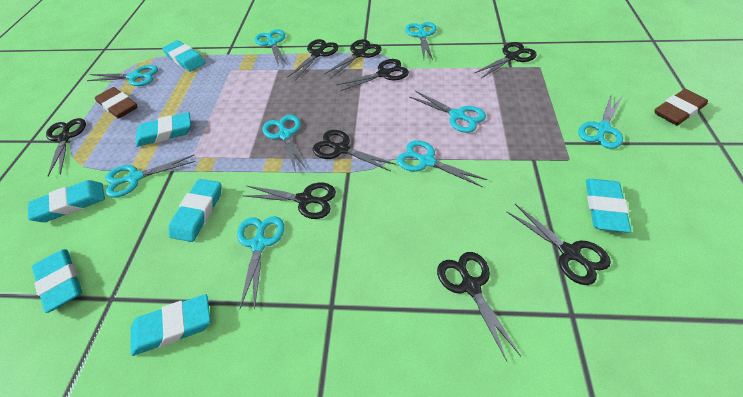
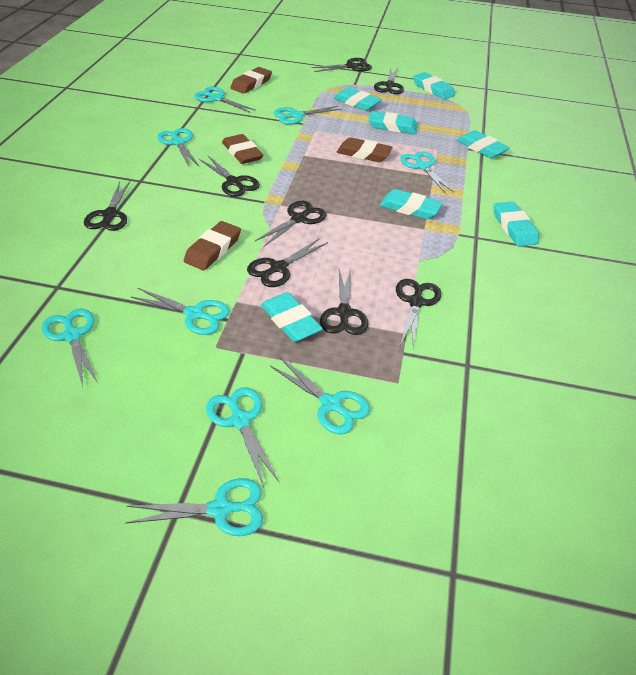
black scissors: [46,118,86,176] [243,183,336,219] [287,39,339,81] [312,130,396,171] [324,39,382,79] [337,59,409,91] [437,252,521,361] [475,42,537,78] [506,204,611,285] = 9 -> [84,181,130,231] [199,156,260,197] [247,238,328,287] [255,201,327,247] [311,58,372,72] [320,269,368,335] [374,67,404,94] [396,279,441,349] = 8
brown eraser: [95,87,137,119] [655,89,708,126] = 2 -> [184,221,241,270] [222,134,263,164] [230,67,272,94] [337,137,393,162] = 4

